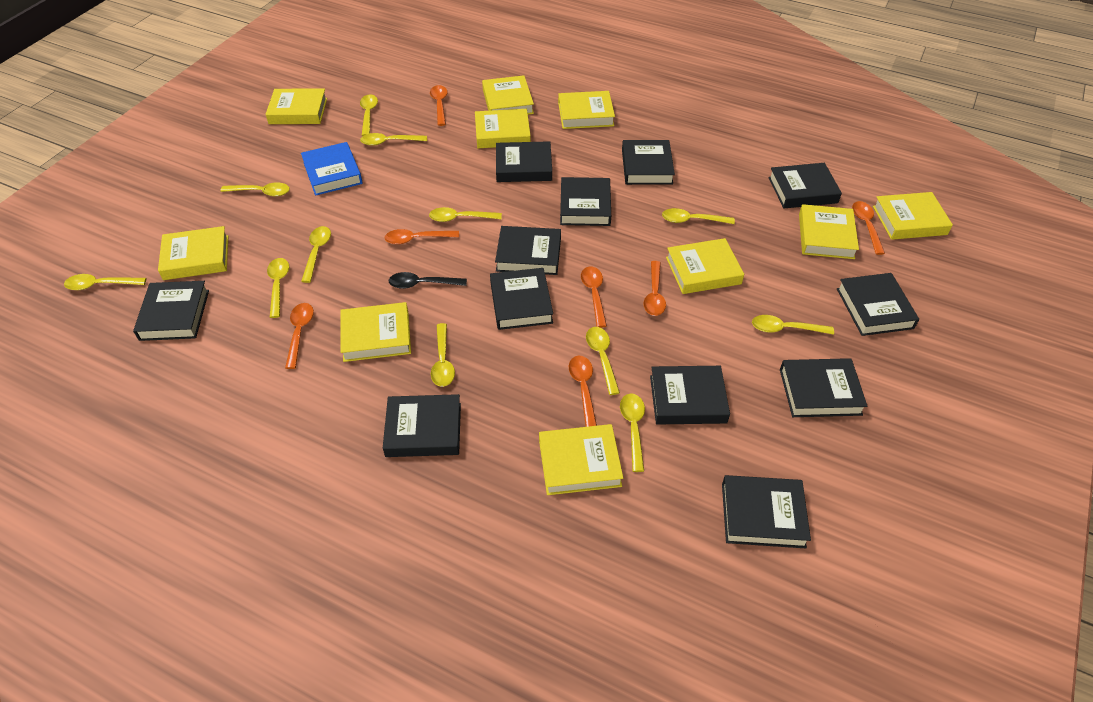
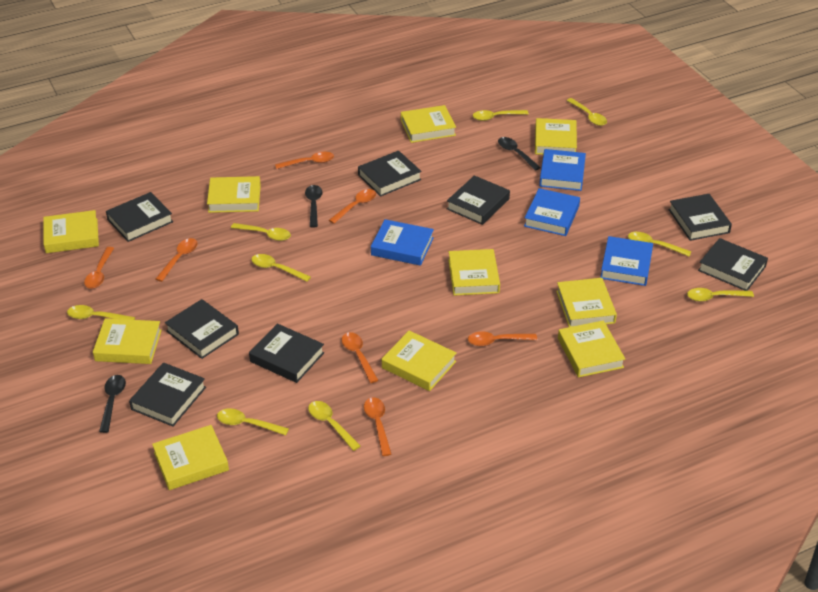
black book: [133,281,209,341] [383,394,461,457] [490,268,553,330] [495,226,561,275] [496,141,552,182] [560,177,611,226] [622,140,675,185] [650,366,730,424] [722,475,811,548] [768,163,842,208] [780,358,868,417] [837,273,919,336] = 12 -> [106,192,173,242] [129,362,206,427] [165,299,239,359] [249,323,324,383] [358,151,422,197] [447,175,510,225] [668,194,732,241] [698,238,768,291] = 8
black spoon: [388,272,467,289] = 1 -> [99,375,126,433] [305,185,323,228] [498,137,541,171] = 3
blue book: [301,142,363,196] = 1 -> [371,219,434,266] [524,188,580,236] [539,149,586,191] [600,236,653,286] = 4
yellow spoon: [64,274,146,290] [220,182,290,196] [267,258,289,318] [301,226,331,283] [360,94,378,136] [360,133,427,146] [429,207,502,222] [431,323,455,387] [586,327,620,395] [620,394,645,472] [662,208,735,224] [752,315,834,335] = 12 -> [67,305,135,320] [217,408,289,435] [231,223,291,241] [251,254,311,282] [308,401,360,451] [473,110,529,121] [567,98,607,126] [628,232,691,256] [687,288,754,301] = 9

